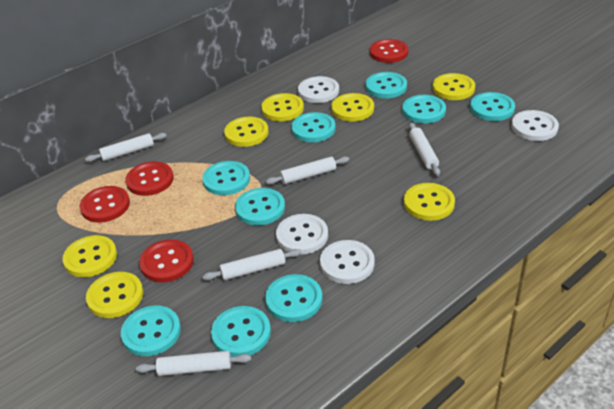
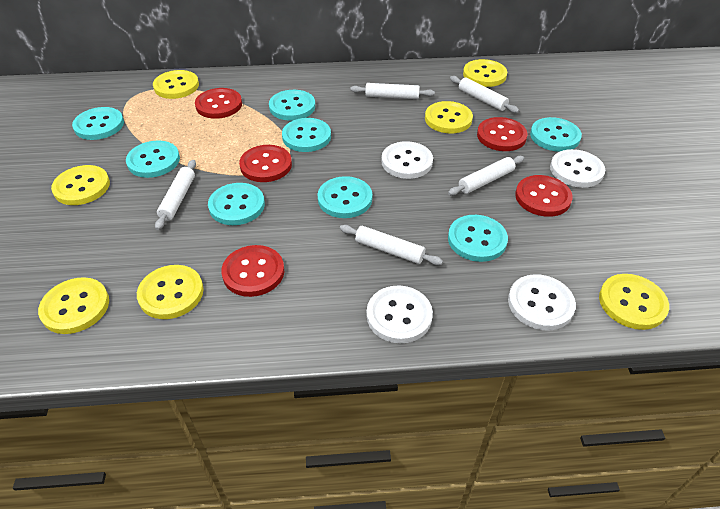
red button: [80,186,130,223] [126,161,174,196] [139,239,194,282] [370,39,408,63] = 4 -> [195,88,242,119] [221,245,284,297] [239,145,292,182] [477,117,527,151] [515,175,573,217] = 5
turquoise button: [121,305,181,356] [202,161,250,195] [211,306,271,357] [235,188,285,225] [265,274,322,322] [291,112,336,142] [366,72,407,98] [402,95,446,124] [470,92,515,121] = 9 -> [72,107,124,140] [126,141,180,178] [208,183,265,225] [269,90,315,121] [282,118,331,152] [317,176,372,218] [448,215,508,262] [530,117,582,152] = 8

